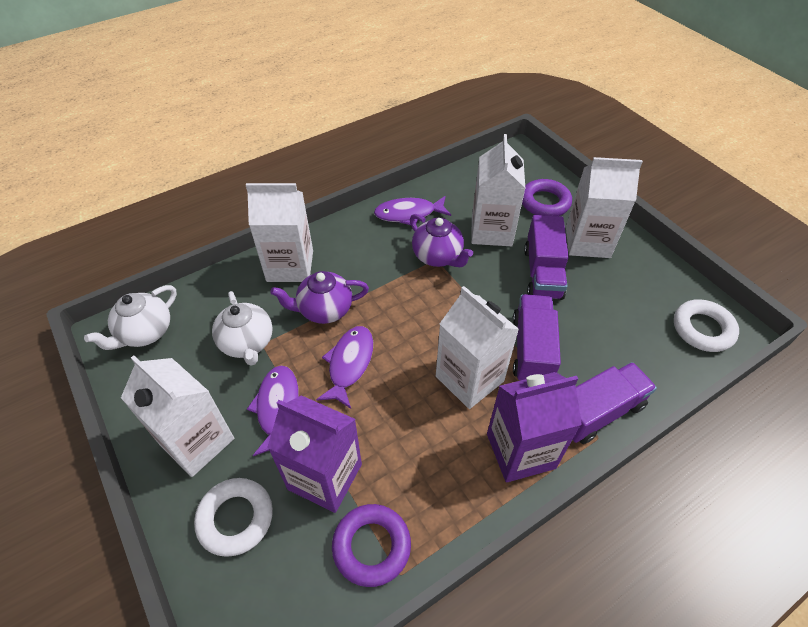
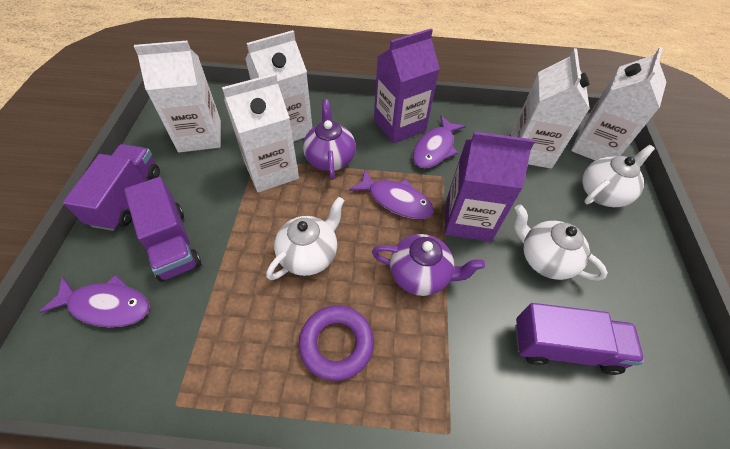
purple ring: [332,504,411,587] [522,179,572,216] = 2 -> [299,305,374,381] = 1
white ring: [194,478,273,557] [674,299,739,352] = 2 -> none = 0
white teapot: [84,285,177,350] [212,291,273,366] = 2 -> [266,197,345,280] [514,204,608,281] [582,145,655,207] = 3

